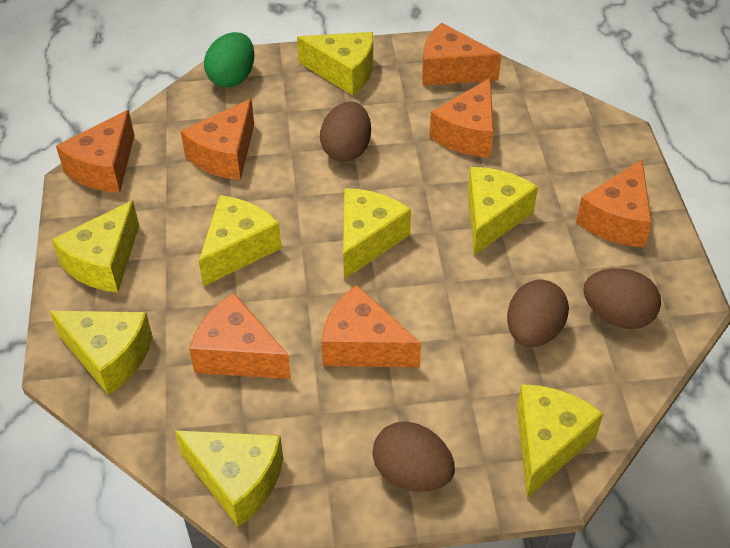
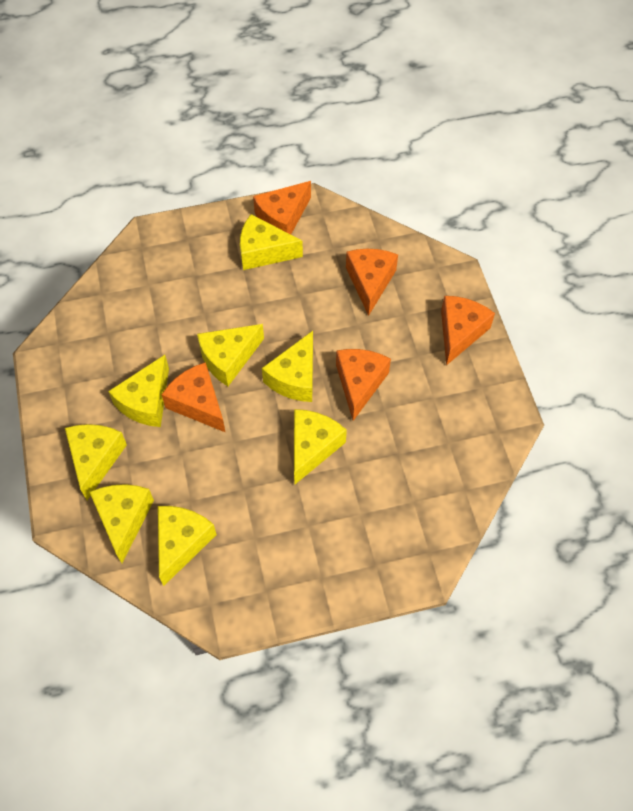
brown egg: [320,102,371,162] [372,421,455,492] [507,280,569,347] [583,268,661,329] = 4 -> none = 0
green egg: [204,32,255,87] = 1 -> none = 0
orange cheese: [56,110,134,193] [181,99,254,180] [189,293,291,379] [321,285,421,367] [422,23,501,86] [429,78,494,157] [576,160,652,247] = 7 -> [161,362,226,433] [253,181,311,234] [336,349,391,421] [346,249,398,316] [441,296,495,365] = 5

